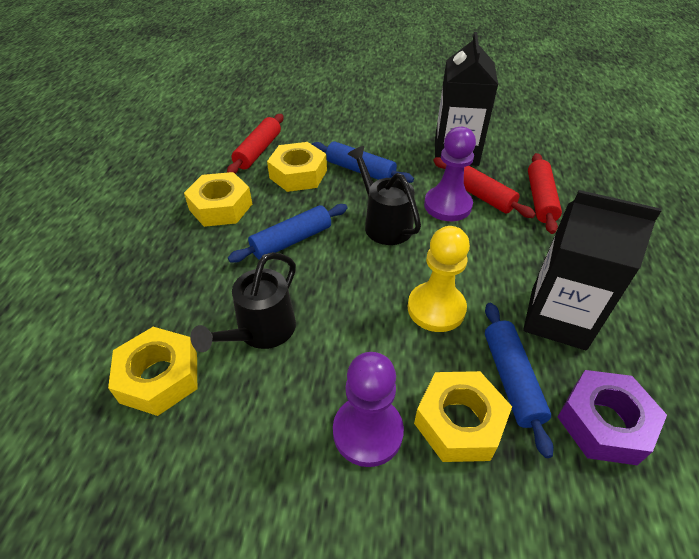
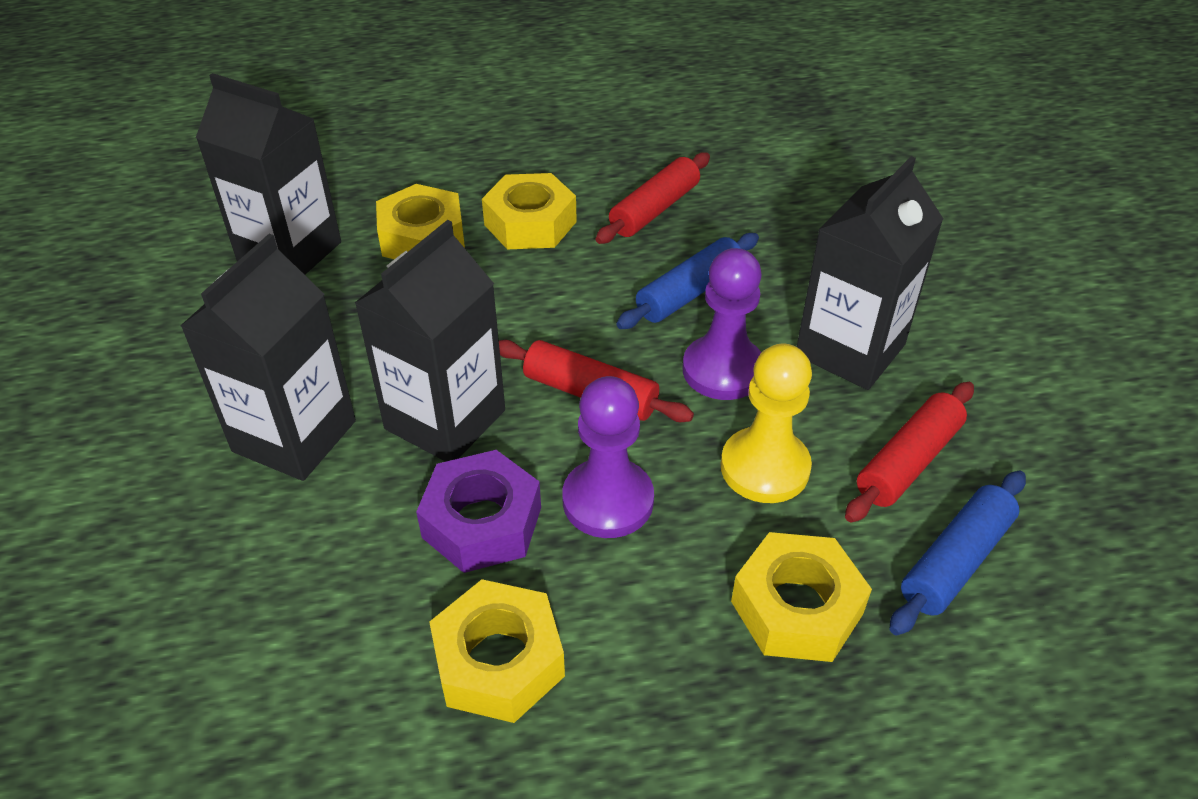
black carton: [435,32,498,166] [523,190,661,350] = 2 -> [180,234,356,481] [196,73,341,275] [355,220,505,462] [797,156,944,390] = 4
black watering can: [190,252,296,352] [348,146,421,245] = 2 -> none = 0
blue rolling pin: [228,204,348,263] [312,141,414,183] [485,303,554,458] = 3 -> [616,233,759,329] [889,471,1026,636] = 2

